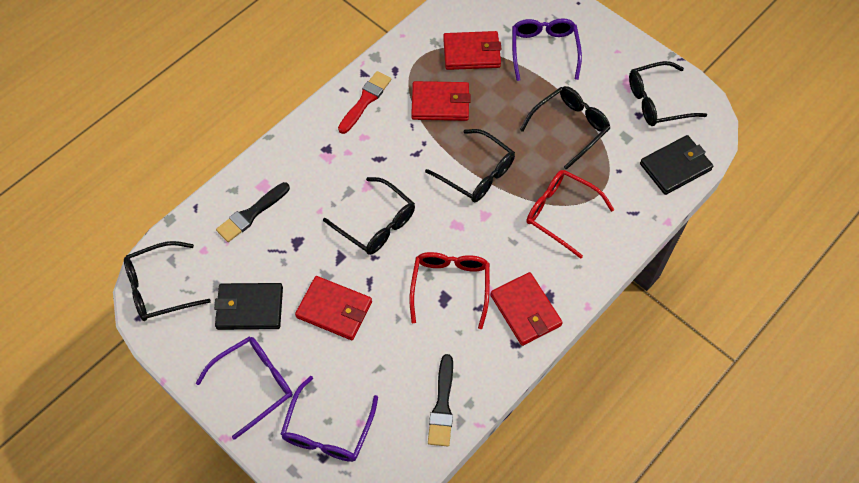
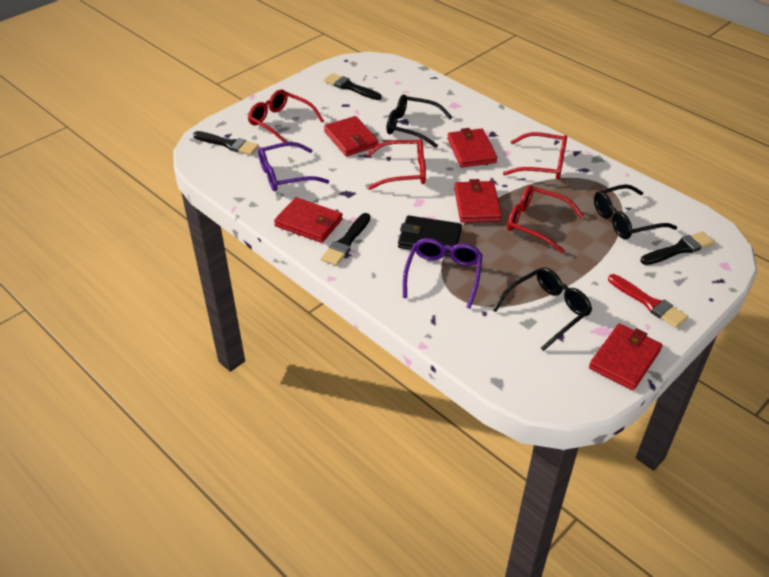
black brush: [216,182,290,242] [428,354,453,447] = 2 -> [193,131,259,155] [321,213,371,266] [324,73,382,100] [640,231,714,265] = 4
black glasses: [124,241,211,321] [323,177,415,255] [425,129,515,202] [520,86,610,170] [629,61,707,126] = 5 -> [386,94,453,148] [493,267,592,351] [594,184,677,239] = 3
black wallet: [214,283,283,330] [640,135,713,195] = 2 -> [398,215,462,256] = 1
purple glasses: [196,337,293,440] [281,376,378,462] [512,18,582,81] = 3 -> [258,142,329,191] [403,238,482,309] = 2
red glasses: [409,252,490,329] [526,170,614,259] = 2 -> [248,90,324,143] [367,139,426,190] [503,132,567,179] [507,185,584,253] = 4
red wallet: [295,276,372,340] [411,81,471,121] [443,31,502,70] [490,272,563,346] = 4 -> [274,197,343,243] [324,116,379,156] [447,128,497,167] [454,179,502,222] [589,323,662,390] = 5

